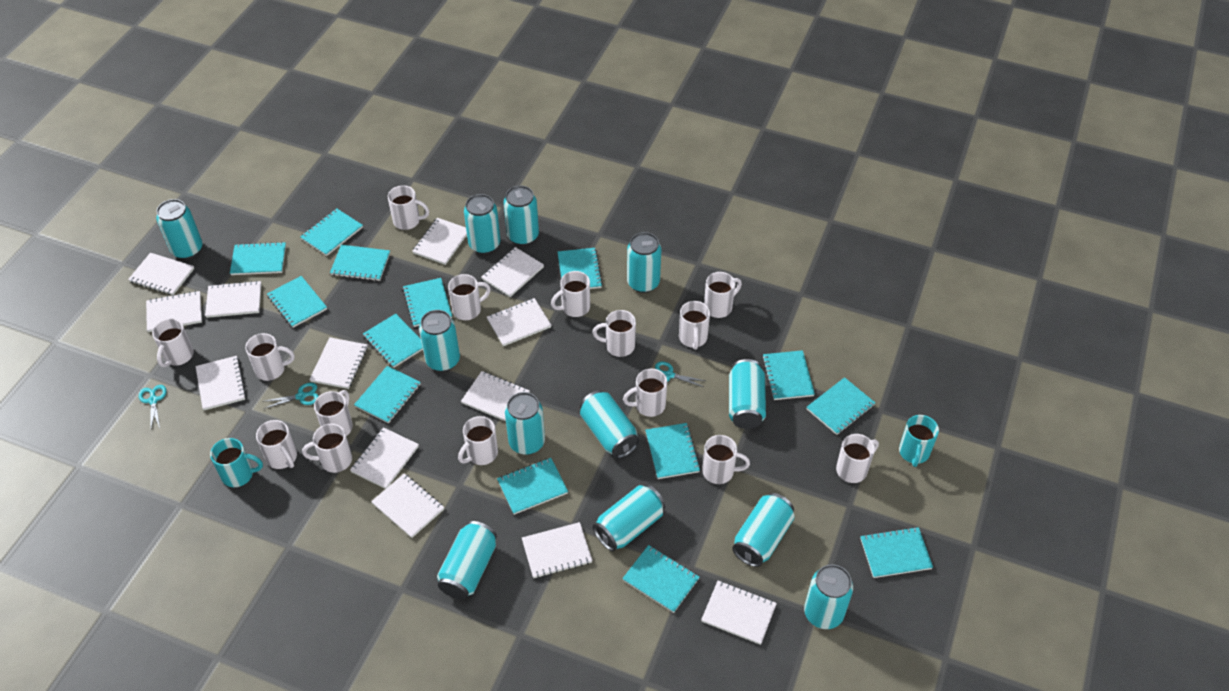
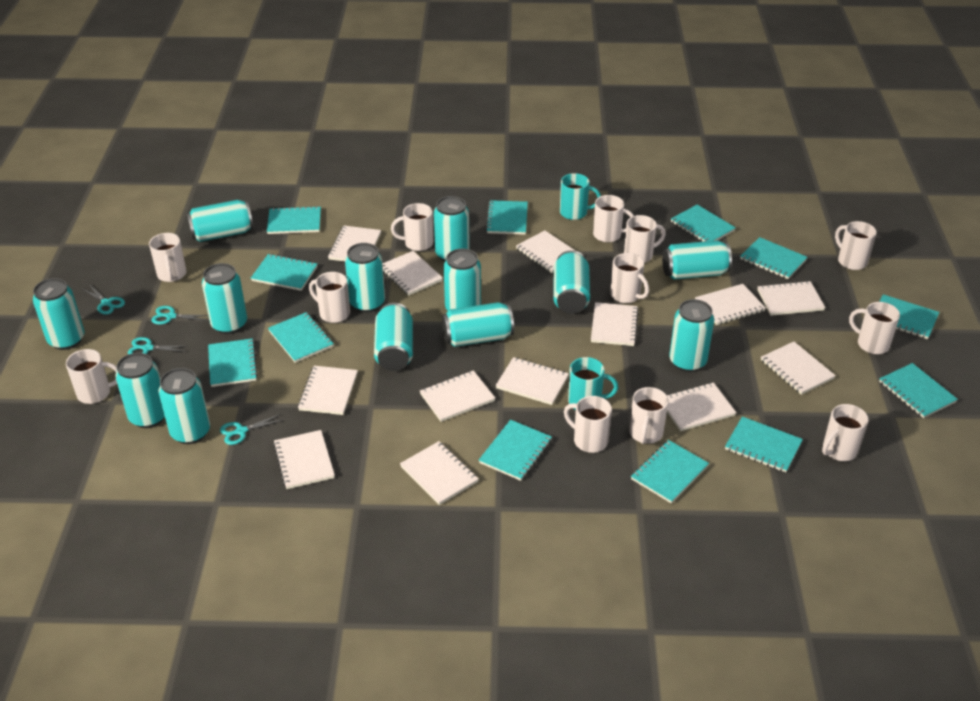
turquoise can: [156,199,202,259] [419,310,460,372] [437,521,497,599] [464,194,501,254] [504,185,539,245] [505,392,545,455] [580,390,640,458] [593,485,665,551] [627,232,661,293] [729,359,766,429] [732,493,795,567] [804,564,853,629] = 12 -> [33,278,85,350] [115,353,165,428] [158,368,210,444] [187,200,253,242] [202,263,247,334] [345,243,385,313] [374,303,413,371] [434,196,470,262] [442,302,514,347] [444,248,481,311] [553,250,590,314] [662,240,732,280] [669,299,714,372] = 13
turquoise notebook: [230,242,286,275] [267,276,327,328] [300,209,363,256] [330,245,390,281] [354,366,421,424] [363,314,423,368] [402,278,452,327] [497,458,568,515] [558,248,603,289] [622,545,699,613] [645,423,700,479] [762,350,815,400] [807,377,875,435] [860,527,933,578] = 14 -> [208,338,258,387] [251,254,318,291] [267,206,321,234] [268,312,334,363] [479,420,552,481] [486,200,528,235] [631,440,709,503] [671,205,736,242] [725,416,803,473] [740,237,807,279] [879,294,939,339] [879,363,958,418] = 12
turquoise scissors: [139,385,167,428] [264,383,319,409] [655,362,705,387] = 3 -> [81,284,125,315] [128,337,186,354] [151,306,208,325] [220,414,282,445] = 4
white mug: [152,318,194,367] [245,333,295,381] [256,420,297,469] [302,424,352,473] [314,390,353,436] [388,185,429,230] [448,274,491,320] [458,416,498,465] [551,271,590,317] [592,310,636,357] [623,369,667,417] [679,301,710,350] [702,435,750,484] [704,272,742,318] [836,434,879,483] = 15 -> [66,349,117,404] [149,233,187,282] [309,272,350,323] [391,203,433,251] [564,396,612,453] [593,195,634,242] [610,253,649,303] [624,215,666,263] [629,387,668,444] [822,404,869,461] [835,221,877,270] [849,302,900,354] = 12

